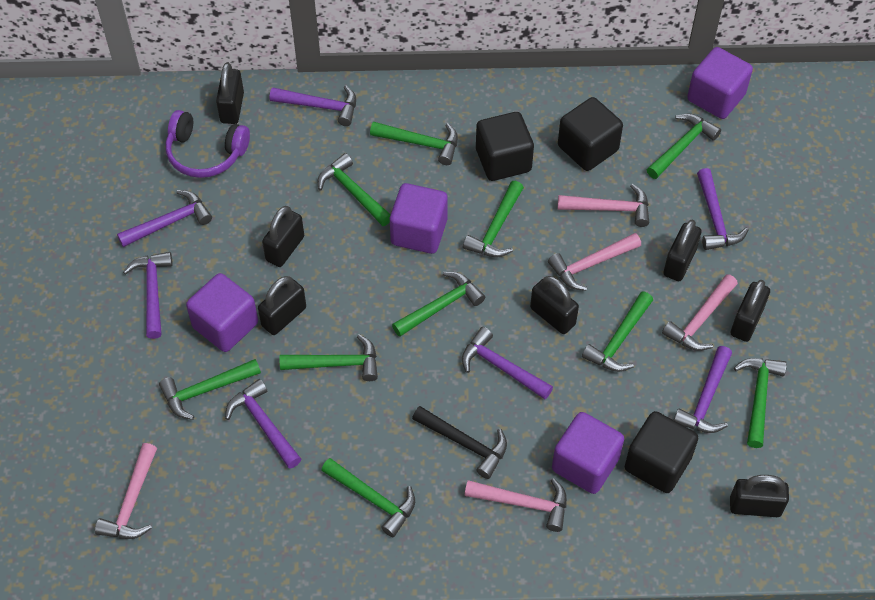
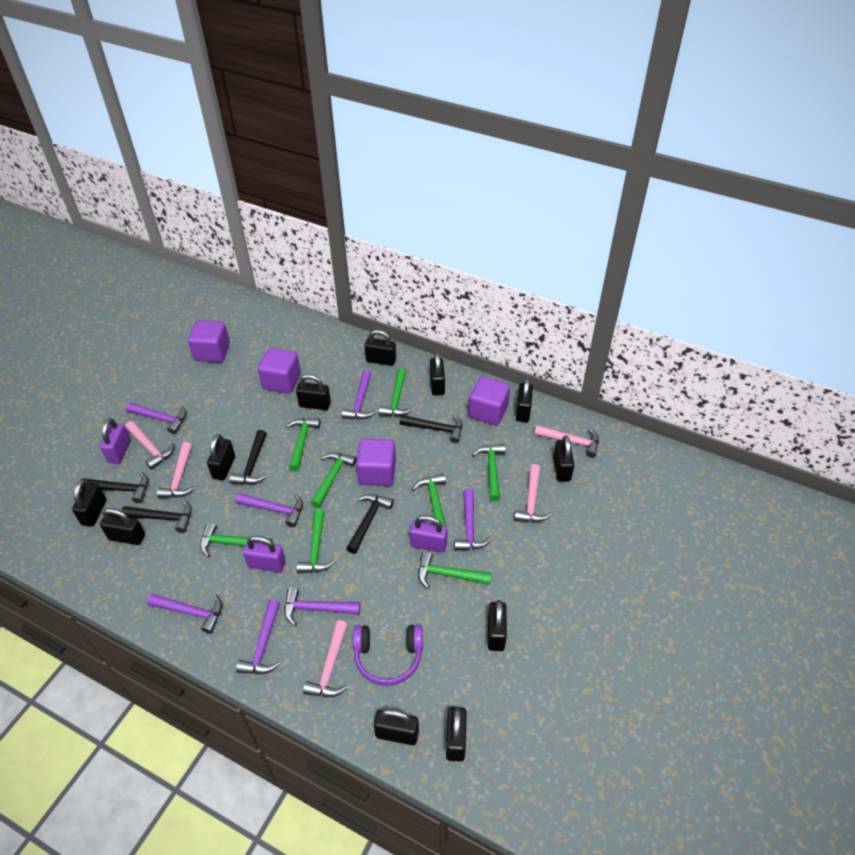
black cube: [476,112,534,181] [558,97,623,171] [625,411,698,493] = 3 -> none = 0
black hammer: [412,406,507,479] = 1 -> [81,471,148,503] [121,500,192,533] [229,430,267,485] [346,494,394,554] [399,414,463,443] = 5
black padlock: [216,62,244,124] [258,276,306,335] [262,206,304,267] [530,276,579,334] [663,220,702,281] [730,475,789,517] [731,280,770,342] = 7 -> [72,479,106,526] [100,508,145,545] [207,434,235,480] [296,374,331,410] [365,330,396,366] [374,709,419,745] [430,352,445,396] [446,707,467,762] [488,600,507,651] [516,378,533,422] [553,435,574,482] = 11
green hammer: [159,359,261,420] [280,334,378,381] [318,153,391,226] [321,458,415,537] [370,122,458,165] [392,272,485,337] [463,181,524,257] [582,291,653,372] [647,113,721,179] [734,358,787,448] = 10 -> [200,522,272,557] [286,418,320,471] [296,509,336,573] [311,452,357,508] [379,368,412,417] [412,474,448,532] [418,552,492,589] [472,444,506,501] = 8
purple padlock: none = 0 -> [100,418,131,464] [243,536,286,572] [410,515,447,553] = 3

